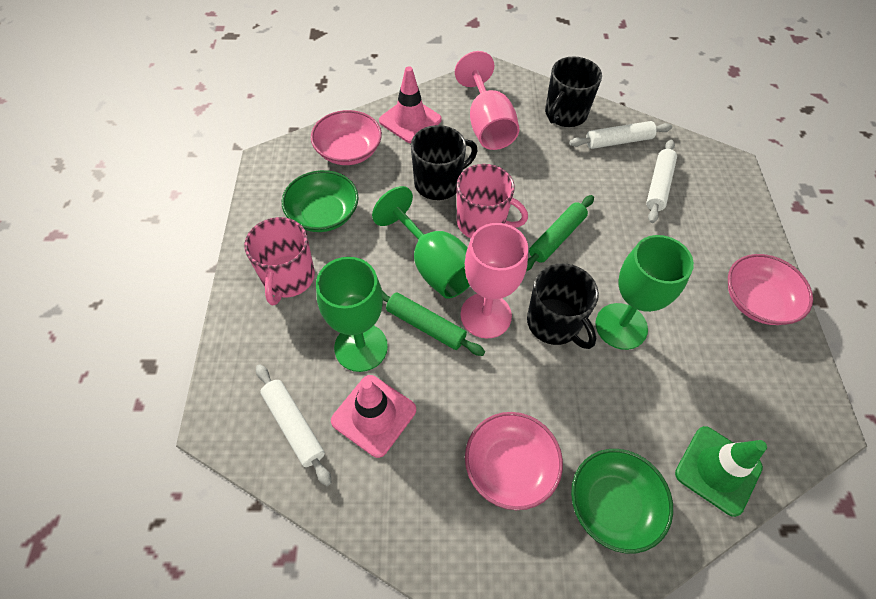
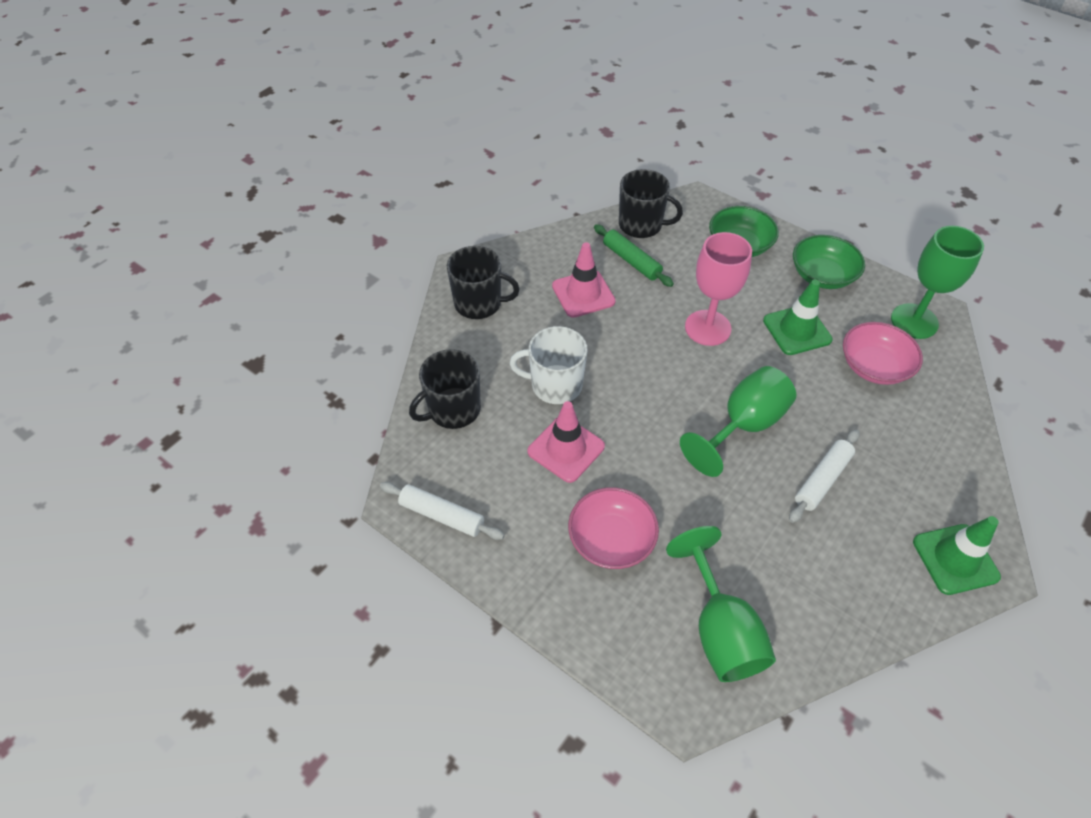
green rolling pin: [382,291,485,356] [526,195,594,271] = 2 -> [594,224,674,287] = 1
green traffic cone: [675,426,767,517] = 1 -> [763,279,833,355] [913,516,1001,595] = 2
pink bowl: [311,110,382,165] [465,412,563,510] [728,254,813,325] = 3 -> [568,487,659,569] [843,322,923,385] = 2
pink goblet: [455,51,520,150] [460,223,528,339] = 2 -> [685,232,752,346] = 1
pink mug: [244,217,315,305] [457,164,528,238] = 2 -> none = 0
white mug: none = 0 -> [510,326,588,404] = 1
white rolling pin: [256,364,332,486] [569,121,672,149] [646,140,677,223] = 3 -> [380,482,505,540] [789,429,860,523] = 2

